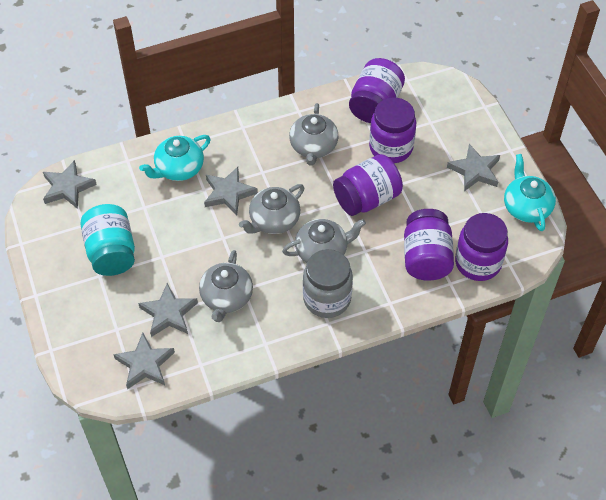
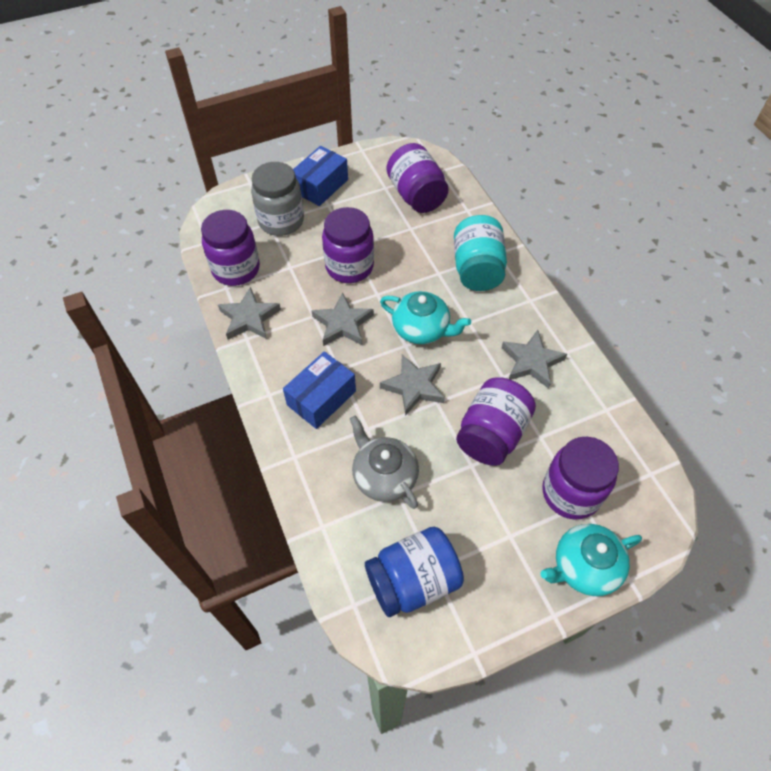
blue box: none = 0 -> [283,351,356,429] [293,146,348,206] = 2
blue jar: none = 0 -> [365,527,464,617] = 1
grey star: [43,160,97,209] [113,333,175,390] [138,283,198,337] [204,167,258,216] [447,144,500,191] = 5 -> [218,287,281,340] [312,292,374,346] [380,355,445,416] [502,330,567,389] = 4
grey teapot: [199,250,253,322] [239,184,304,234] [282,219,366,263] [289,103,338,166] = 4 -> [350,415,419,509] = 1

